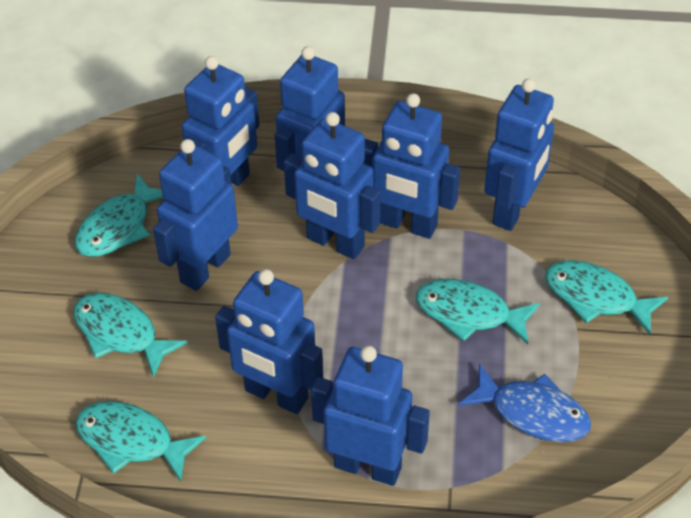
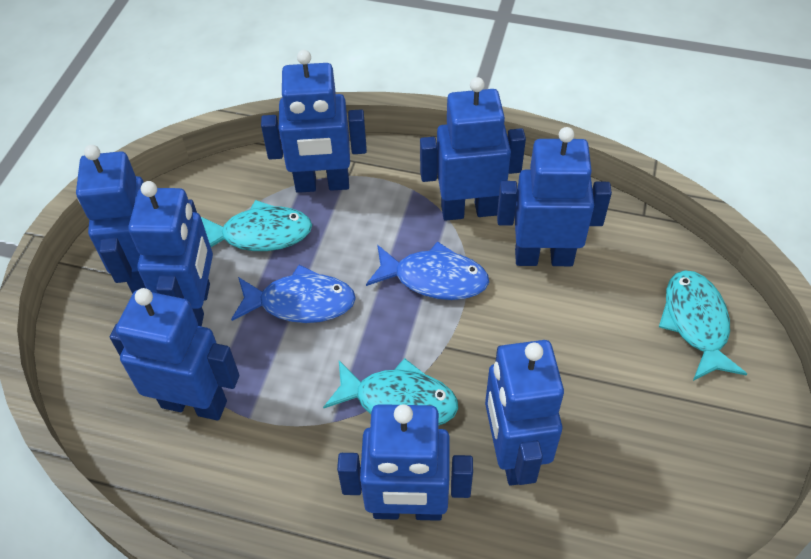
blue fish: [458,364,591,442] = 1 -> [231,265,356,323] [366,242,489,300] = 2
turquoise fish: [74,293,188,378] [75,174,163,257] [76,401,206,482] [416,279,540,344] [545,260,668,335] = 5 -> [201,200,312,251] [323,358,458,425] [659,271,747,381] = 3

